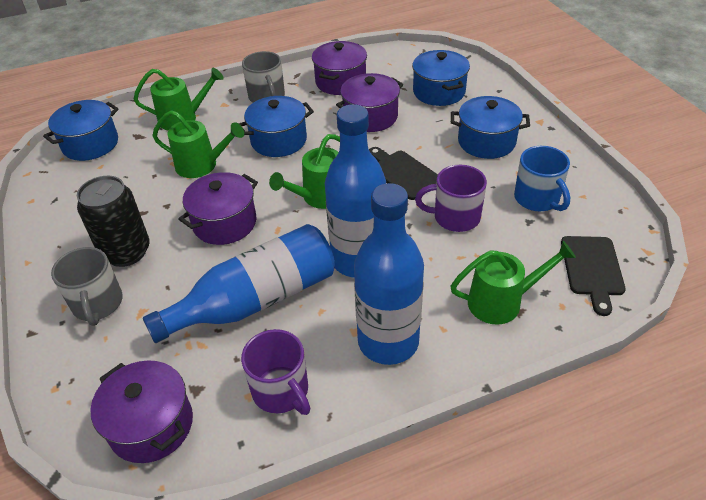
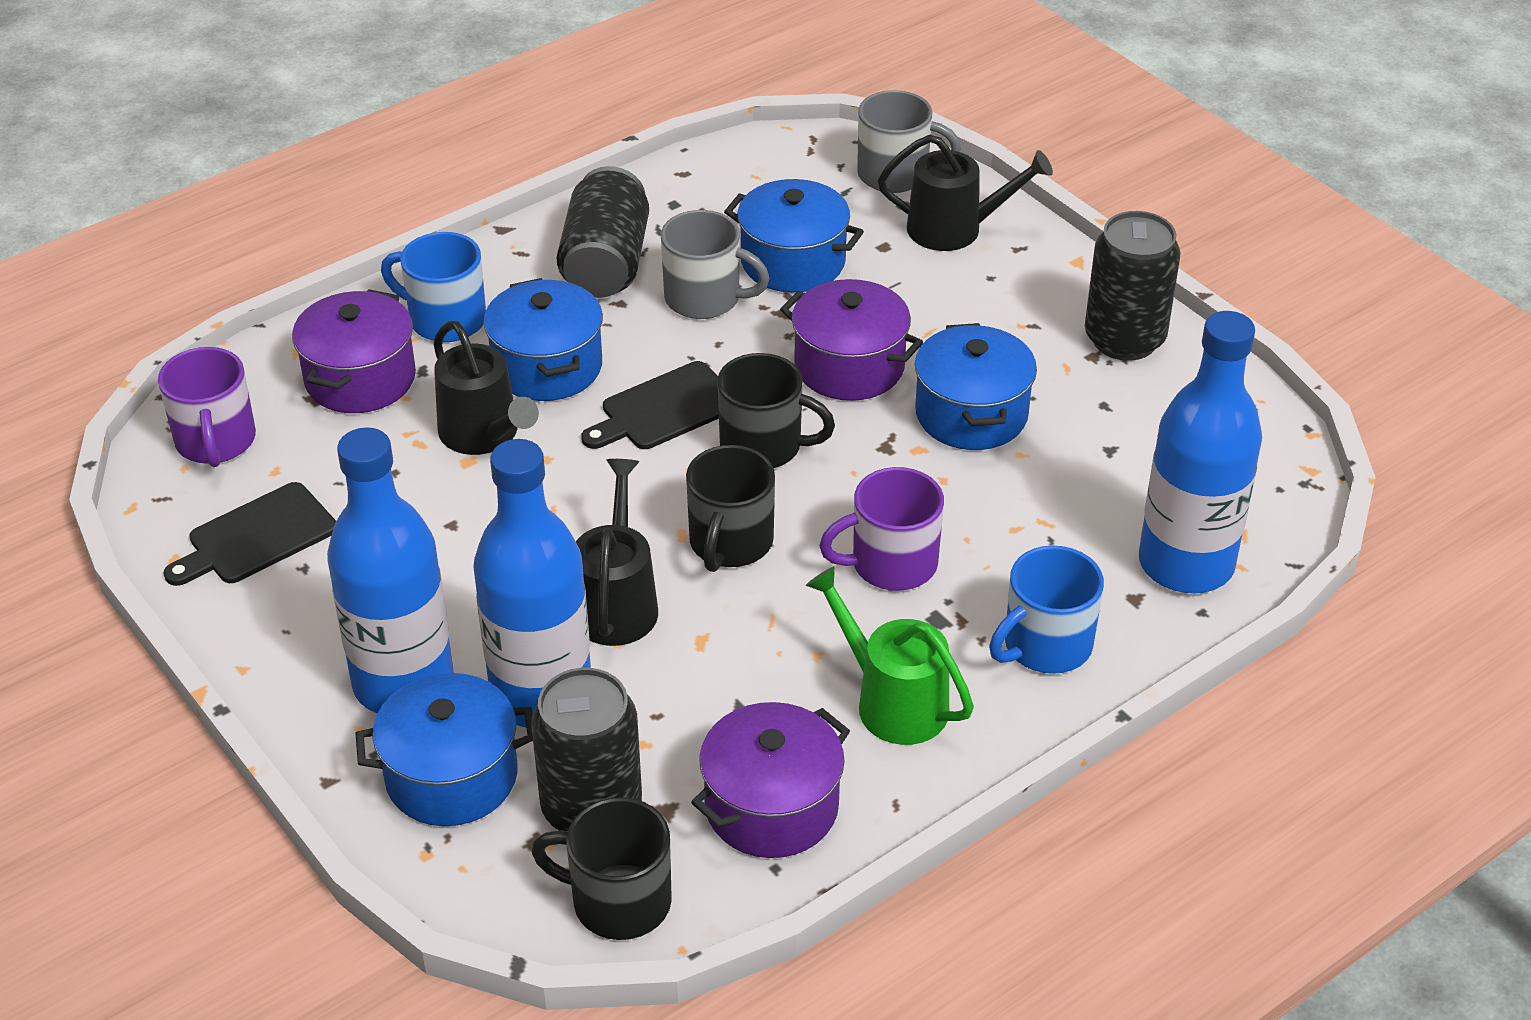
black can: [77,176,150,267] = 1 -> [531,668,642,831] [557,166,649,298] [1085,211,1181,361] = 3
black mug: none = 0 -> [531,797,672,940] [686,445,775,572] [717,353,835,468] = 3
black watering can: none = 0 -> [433,321,539,455] [576,459,658,646] [878,134,1053,251] = 3
blue mug: [514,146,570,211] = 1 -> [381,232,486,342] [989,545,1104,674] = 2
green watering can: [133,68,224,130] [152,110,244,178] [269,134,340,209] [451,241,576,325] = 4 -> [806,566,974,745] = 1
purple pot: [91,361,193,463] [178,172,258,245] [312,41,367,95] [336,73,403,132] = 4 -> [292,289,416,413] [691,702,850,858] [780,279,923,401] = 3

